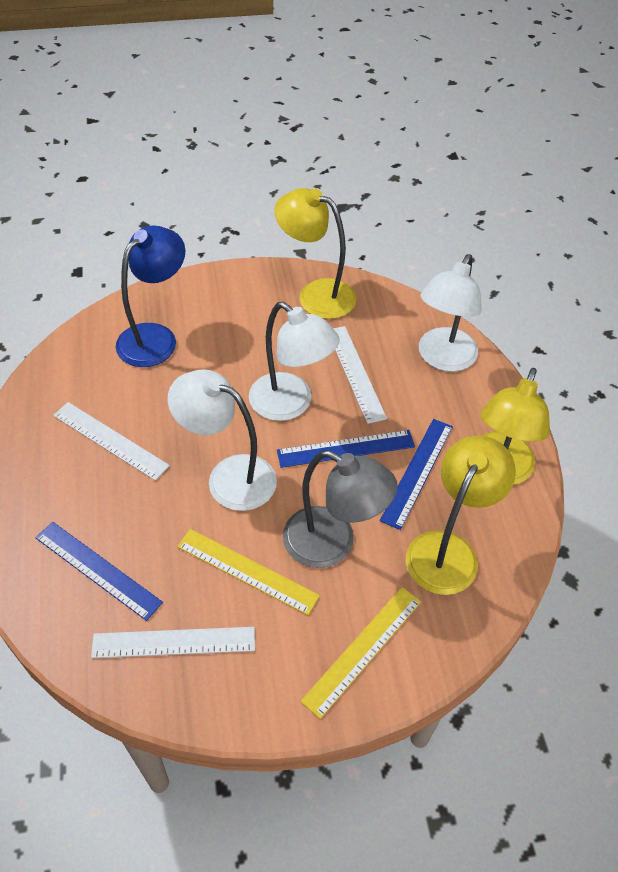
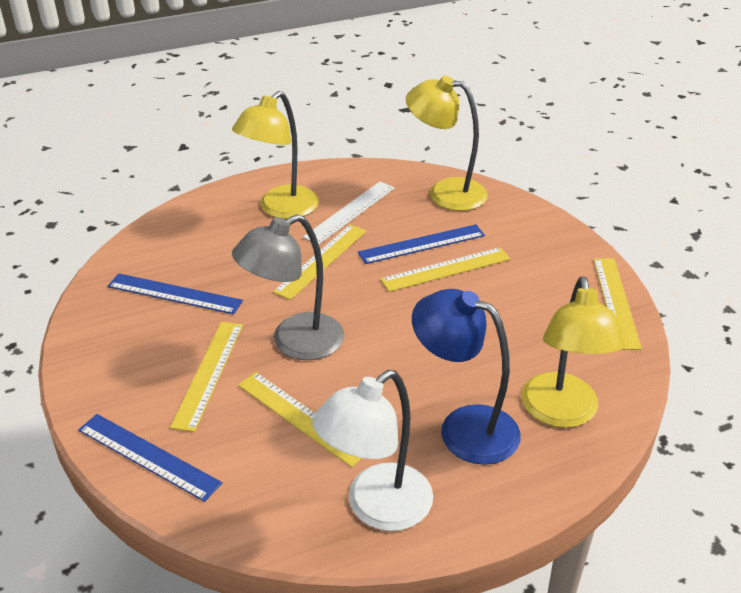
white lamp: [168,369,277,511] [249,302,340,421] [419,254,482,372] = 3 -> [312,370,433,531] = 1
white ruler: [53,402,170,481] [91,627,255,658] [333,326,387,424] = 3 -> [303,181,395,244] = 1
yellow ruler: [177,529,320,615] [300,587,421,719] = 2 -> [170,322,243,432] [238,372,362,467] [273,224,366,300] [380,247,511,292] [593,258,642,350] = 5

